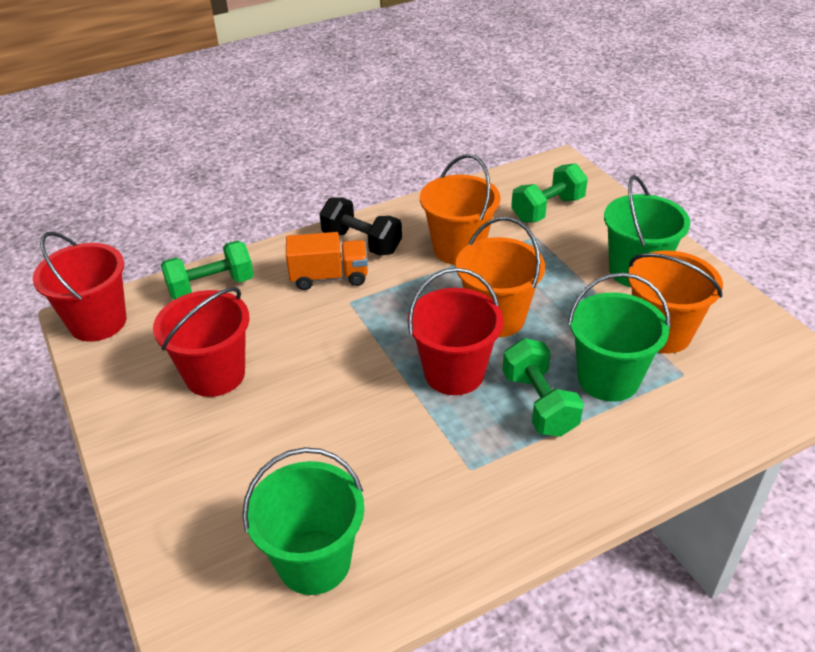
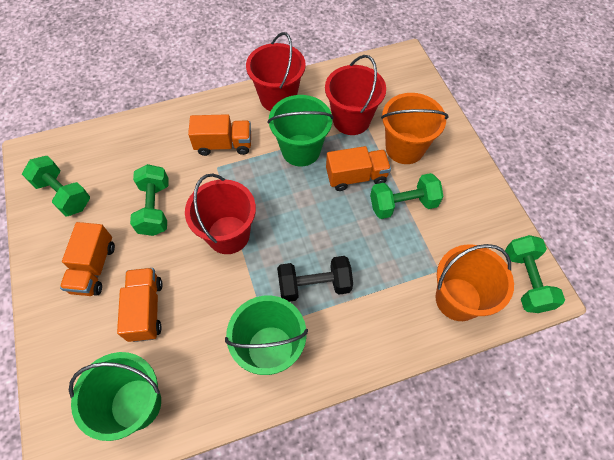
green dumbbell: [161,241,254,300] [502,338,584,437] [511,163,588,223] = 3 -> [22,156,90,216] [130,164,169,236] [370,173,444,219] [505,235,565,313] = 4
orange bucket: [420,154,501,265] [456,217,545,337] [628,251,723,353] = 3 -> [381,93,448,164] [435,244,514,321] = 2
orange truck: [286,232,368,290] = 1 -> [60,222,115,296] [117,268,163,342] [188,114,251,156] [326,146,391,191] = 4

